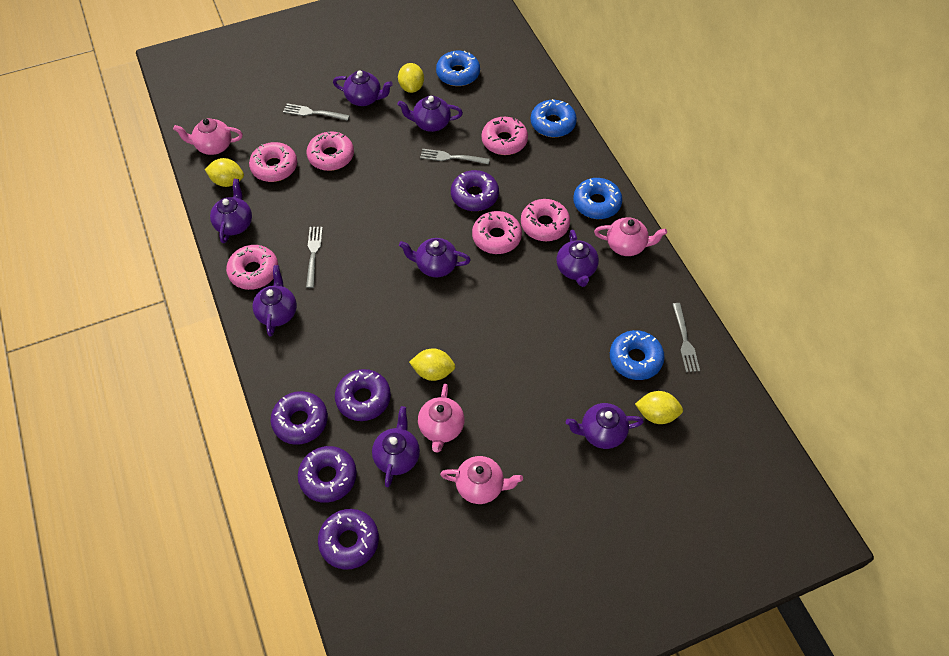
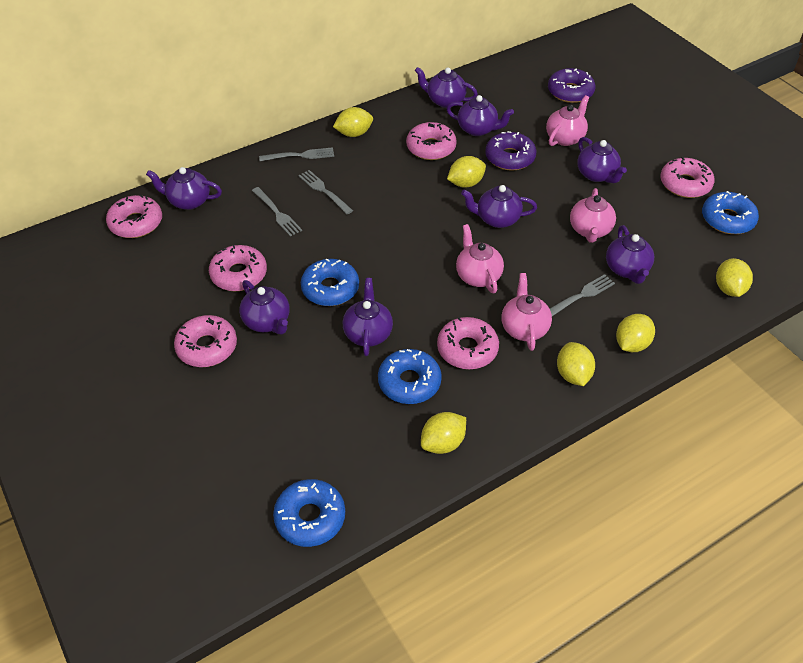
purple donut: [271,391,328,445] [298,446,357,503] [318,509,379,570] [335,369,391,421] [451,170,499,211] = 5 -> [485,131,536,171] [548,68,595,103] = 2
yellow lemon: [205,158,244,187] [398,63,424,93] [409,348,455,381] [635,391,683,424] = 4 -> [333,107,373,137] [421,412,466,454] [447,156,486,188] [557,342,595,386] [616,314,655,352] [716,258,753,297] = 6

